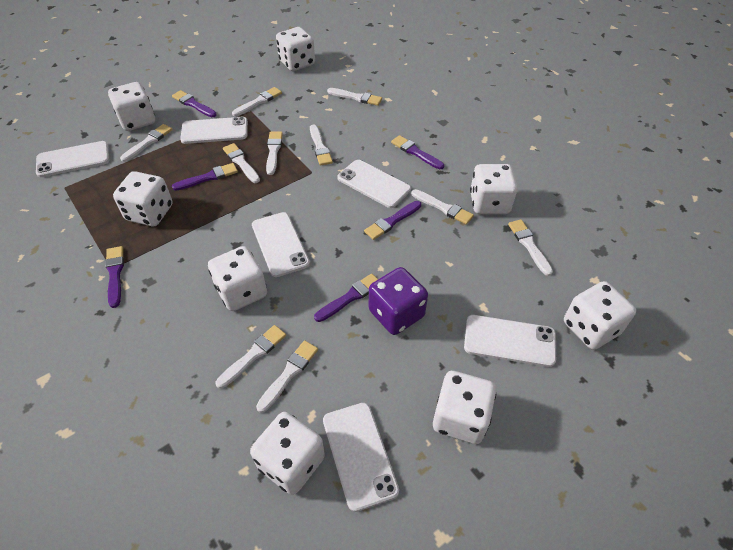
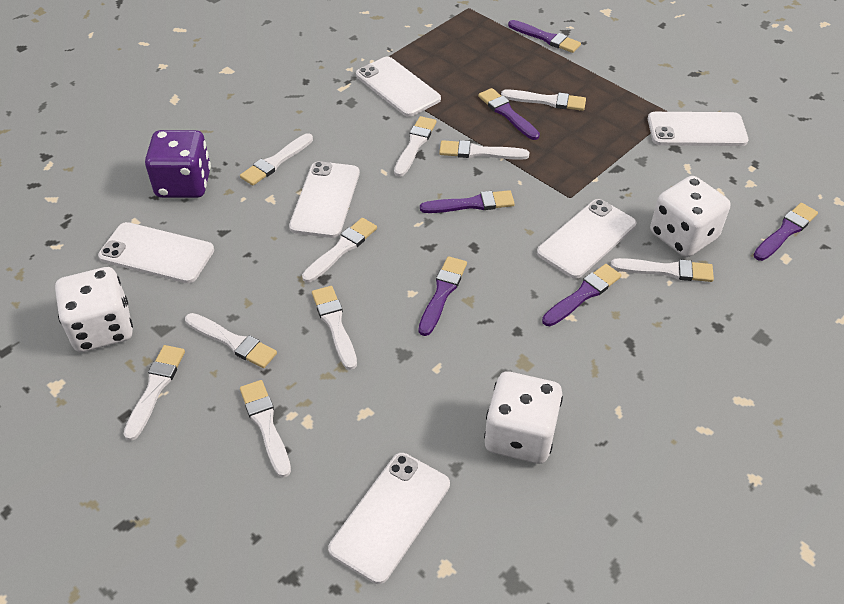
white dice: [108,82,155,131] [113,171,172,226] [208,246,267,311] [250,412,325,495] [276,27,315,71] [433,371,496,444] [470,164,517,214] [564,281,636,350] = 8 -> [55,267,133,352] [484,372,563,464] [650,176,730,257] = 3

